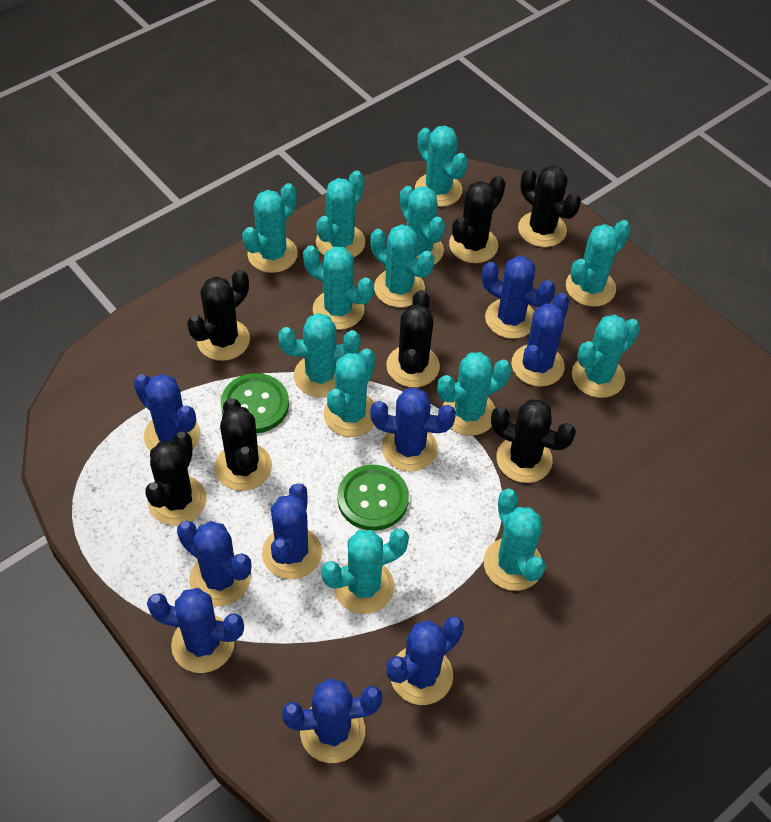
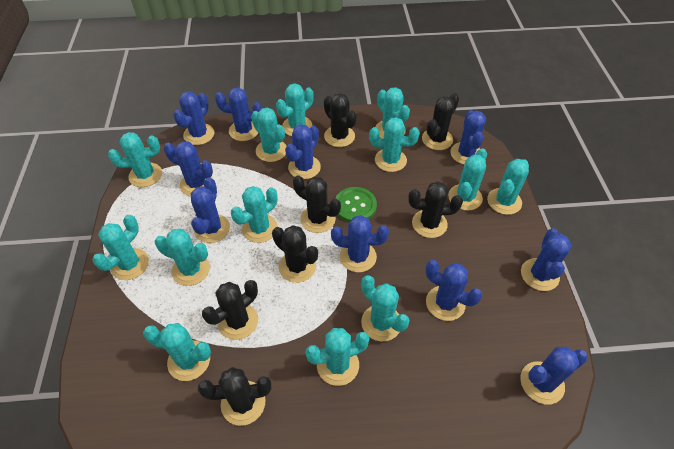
blue cactus: [134,374,201,451] [147,588,244,673] [177,521,251,606] [262,483,322,579] [282,678,383,763] [370,387,456,472] [386,616,464,705] [482,256,555,339] [511,293,570,387] = 9 -> [164,141,213,196] [173,92,214,145] [191,177,230,243] [215,87,262,141] [285,124,321,179] [331,215,389,272] [425,260,483,321] [451,110,486,165] [520,347,588,404] [521,228,572,291] = 10
green button: [221,373,289,433] [337,465,409,531] = 2 -> [335,187,377,222] = 1

